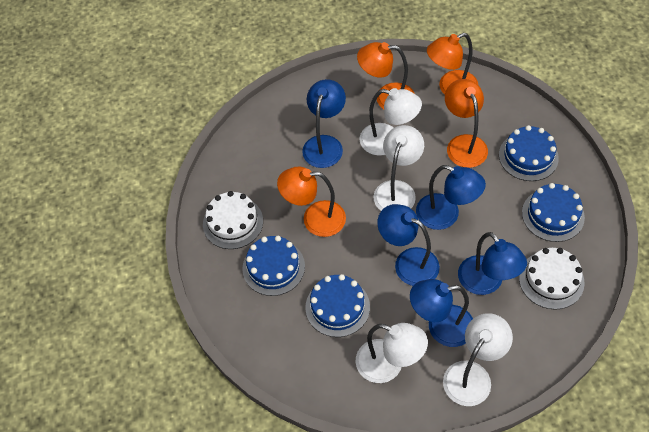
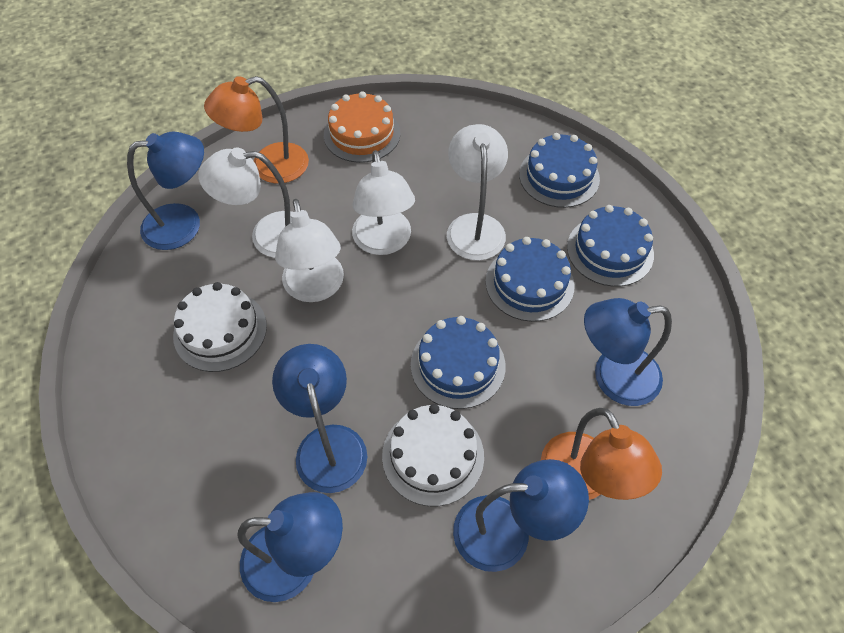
orange cake: none = 0 -> [324,91,400,163] = 1
orange lamp: [277,166,346,237] [357,42,415,110] [427,33,478,95] [445,79,488,168] = 4 -> [204,76,309,183] [541,408,662,500] = 2

